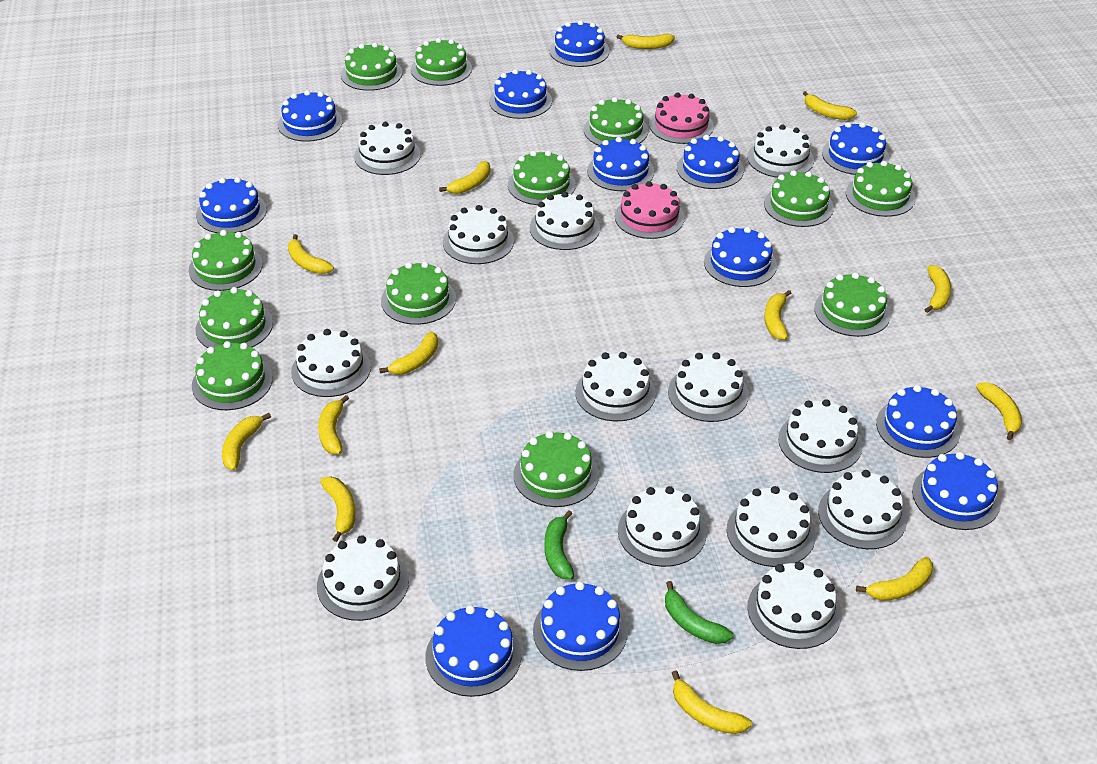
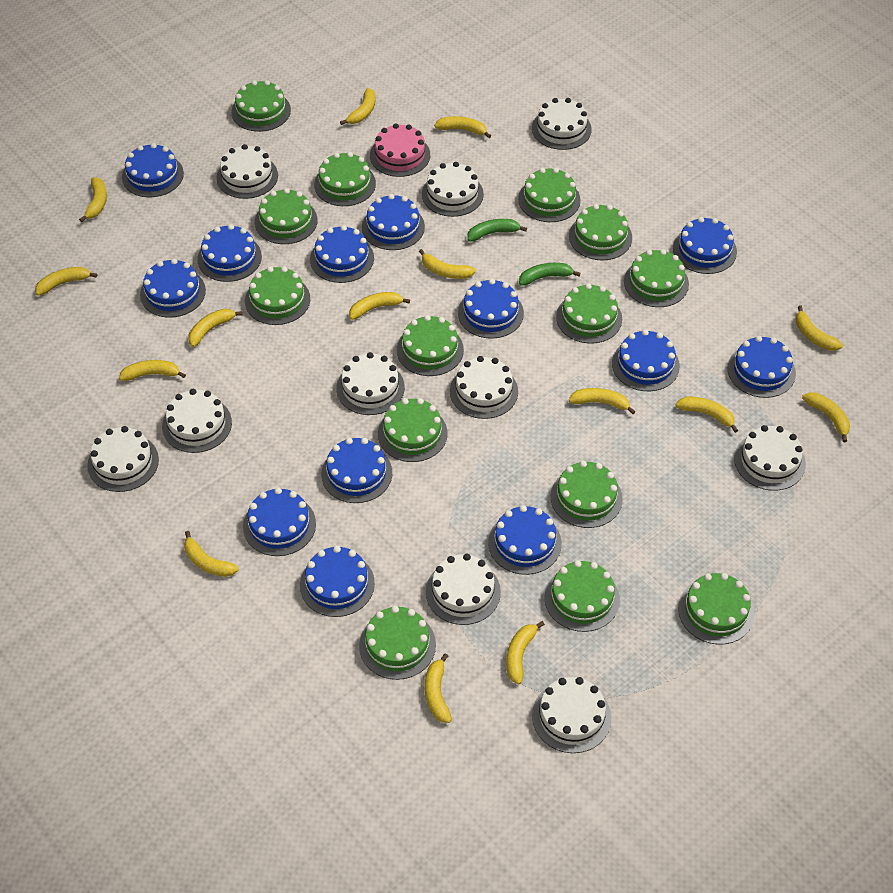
blue cake: [196,177,267,233] [278,90,343,142] [425,605,522,697] [489,69,552,119] [533,581,628,671] [550,20,610,67] [587,137,654,191] [677,135,744,189] [704,227,777,287] [822,122,889,175] [876,385,960,458] [912,452,1001,530] = 12 -> [122,143,184,197] [140,258,206,318] [197,224,262,282] [243,488,316,556] [300,546,375,617] [310,225,374,283] [321,438,392,503] [362,194,425,250] [458,279,524,339] [488,505,562,575] [612,329,680,391] [673,217,737,274] [727,336,796,398] = 13
green cake: [189,230,263,291] [192,341,273,410] [195,287,273,348] [341,43,403,91] [381,262,456,325] [411,38,472,86] [508,150,576,205] [513,431,599,507] [584,97,648,146] [764,170,834,227] [814,272,891,337] [846,161,916,217] = 12 -> [232,80,291,132] [245,267,310,325] [255,188,318,244] [314,152,376,206] [359,606,436,680] [378,398,447,462] [397,315,464,376] [518,168,581,222] [544,560,620,632] [551,461,623,528] [556,283,622,344] [569,204,632,260] [624,249,689,307] [678,573,754,644] = 14
pink cake: [615,181,685,239] [649,93,714,144] = 2 -> [370,123,430,177] = 1
white cake: [291,329,371,397] [317,535,409,621] [354,122,421,175] [443,205,514,264] [530,192,600,250] [575,352,656,421] [618,486,707,567] [668,352,749,422] [727,486,816,567] [747,124,814,178] [747,562,842,649] [778,399,863,473] [818,470,907,549] = 13 -> [87,426,159,492] [162,389,232,453] [216,144,278,199] [336,352,405,415] [422,162,484,217] [426,554,501,625] [450,356,518,419] [532,98,592,150] [532,677,611,753] [734,425,806,491] = 10
yellow banana: [222,413,271,470] [288,234,334,274] [318,395,349,454] [320,477,356,542] [379,331,438,374] [439,161,490,194] [617,34,675,49] [672,671,752,734] [764,290,791,340] [803,91,857,120] [856,557,933,601] [924,265,951,313] [976,382,1022,440] = 13 -> [35,267,97,296] [79,177,107,222] [119,360,186,381] [184,531,239,577] [188,309,243,347] [340,88,375,125] [349,292,410,320] [419,249,476,279] [425,653,452,723] [434,116,491,138] [506,621,545,684] [569,388,636,414] [675,397,738,433] [796,306,843,351] [802,392,850,442] = 15

